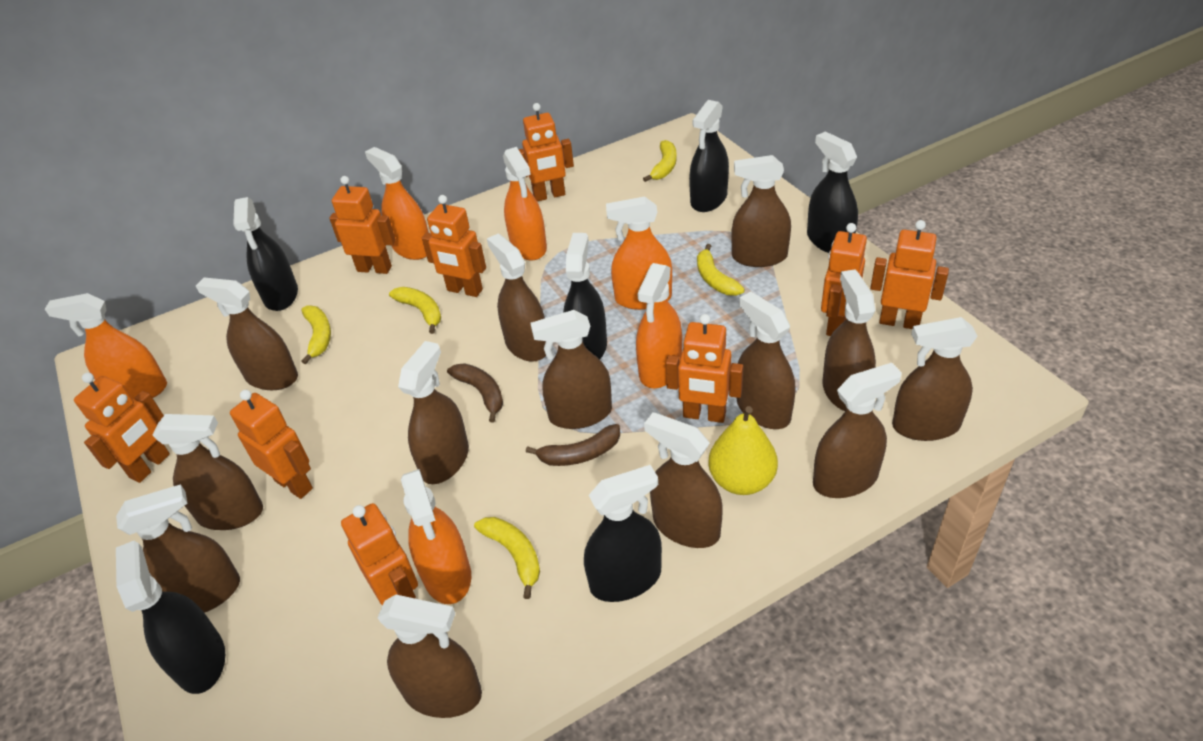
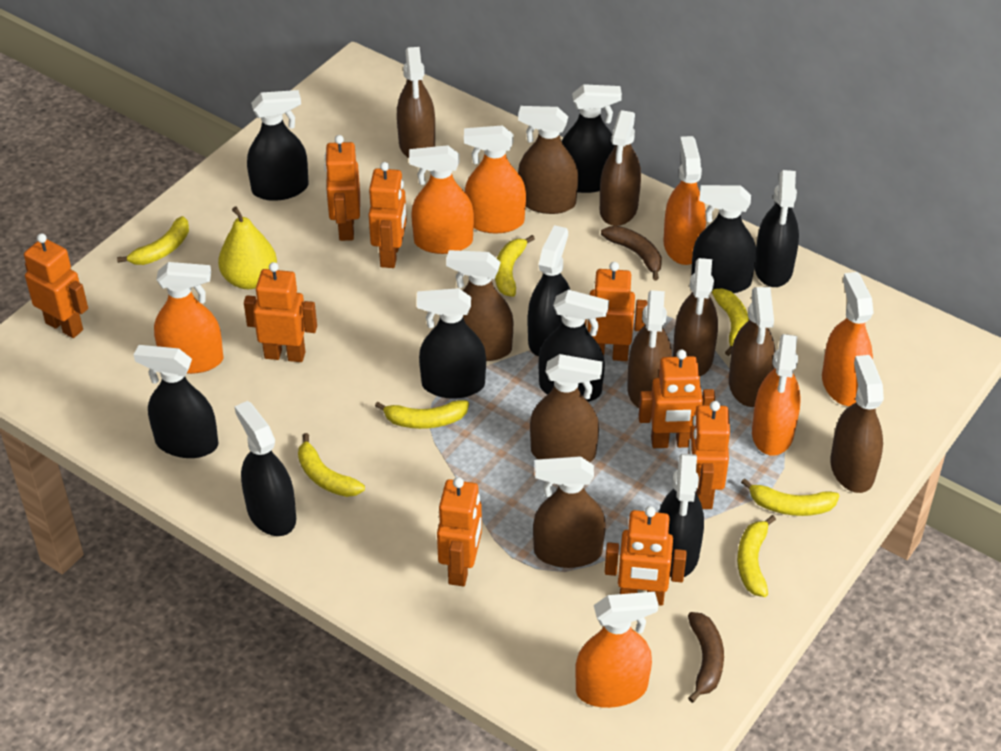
black spray bottle: [116,541,225,694] [233,197,298,311] [563,233,607,359] [584,465,662,602] [689,100,729,212] [807,131,858,253] = 6 -> [134,345,218,458] [234,401,296,536] [247,90,309,201] [417,288,486,399] [528,225,570,357] [538,290,609,402] [562,84,622,193] [659,453,704,577] [691,185,757,293] [755,170,799,287] = 10
brown spray bottle: [116,484,240,613] [152,414,263,530] [196,278,298,390] [377,595,482,718] [398,341,469,484] [487,234,546,362] [531,310,612,429] [644,412,723,548] [731,155,791,267] [736,291,795,429] [813,363,902,498] [822,269,876,411] [892,317,978,441] = 13 -> [397,47,435,158] [446,250,513,361] [518,106,578,214] [530,354,603,462] [533,456,606,568] [600,110,641,226] [627,290,672,408] [673,258,718,376] [729,287,776,407] [830,355,884,493] = 10
orange spray bottle: [45,293,167,400] [365,147,429,260] [401,469,471,604] [503,147,547,260] [606,197,672,310] [636,263,682,388] = 6 -> [154,262,224,374] [409,145,474,254] [464,125,526,233] [575,592,659,708] [663,136,706,265] [752,334,801,456] [822,272,874,406] = 7
yellow banana: [301,306,331,364] [389,287,441,334] [474,517,540,599] [643,140,677,182] [697,244,745,296] = 5 -> [117,216,189,265] [298,433,365,497] [375,400,469,429] [495,235,535,297] [712,289,749,356] [737,515,776,597] [741,478,839,516] = 7

